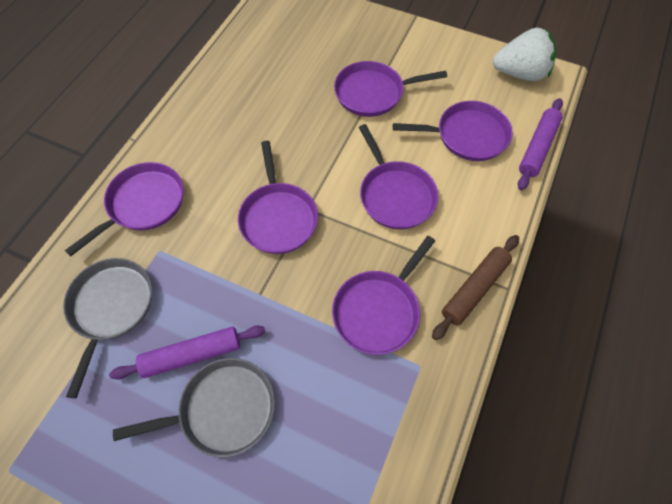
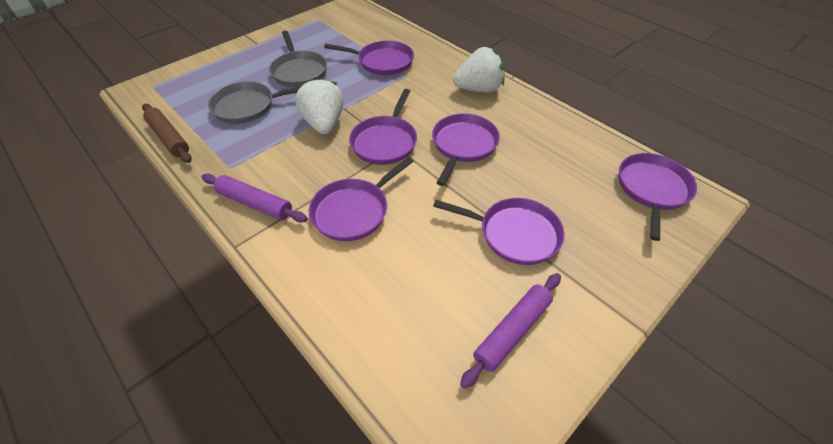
white strawberry: [493,28,556,81] = 1 -> [295,77,344,134] [453,47,505,92] = 2

